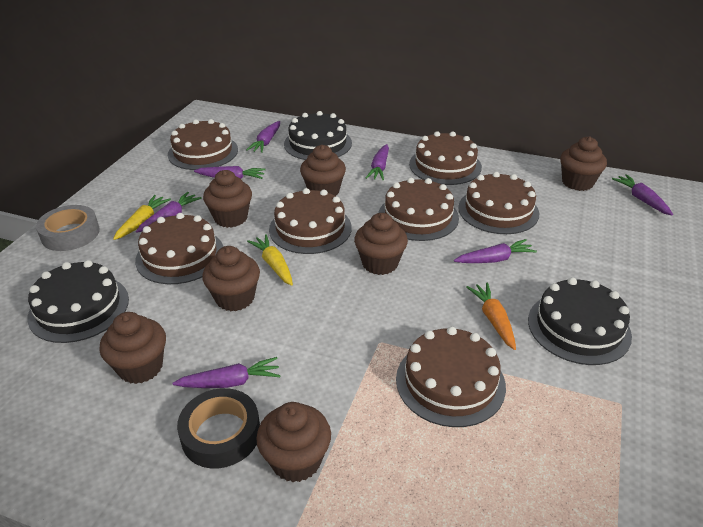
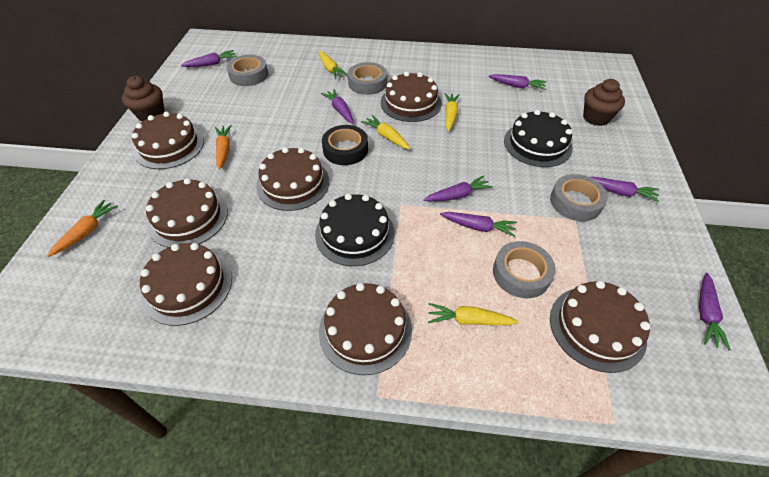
black cake: [27,260,129,343] [284,111,352,160] [528,277,632,365] = 3 -> [315,194,395,266] [504,110,573,167] = 2
brown cupcake: [99,312,166,384] [202,246,260,311] [203,170,252,228] [256,402,331,482] [300,145,346,196] [354,213,408,275] [560,136,607,191] = 7 -> [122,76,165,122] [583,79,625,126] = 2
grey tape: [36,205,100,251] = 1 -> [227,55,268,86] [348,62,387,95] [493,241,556,298] [550,174,608,221] = 4
orange carrot: [466,282,516,350] = 1 -> [47,200,118,257] [215,125,232,170] = 2
yellow carrot: [113,195,171,240] [247,234,293,286] = 2 -> [319,51,348,79] [361,115,410,149] [428,303,519,325] [444,93,460,131] = 4

